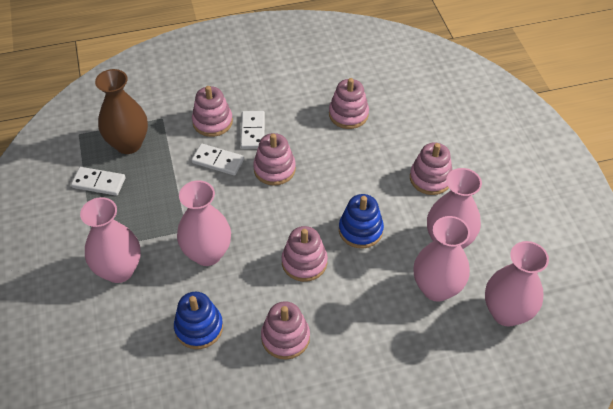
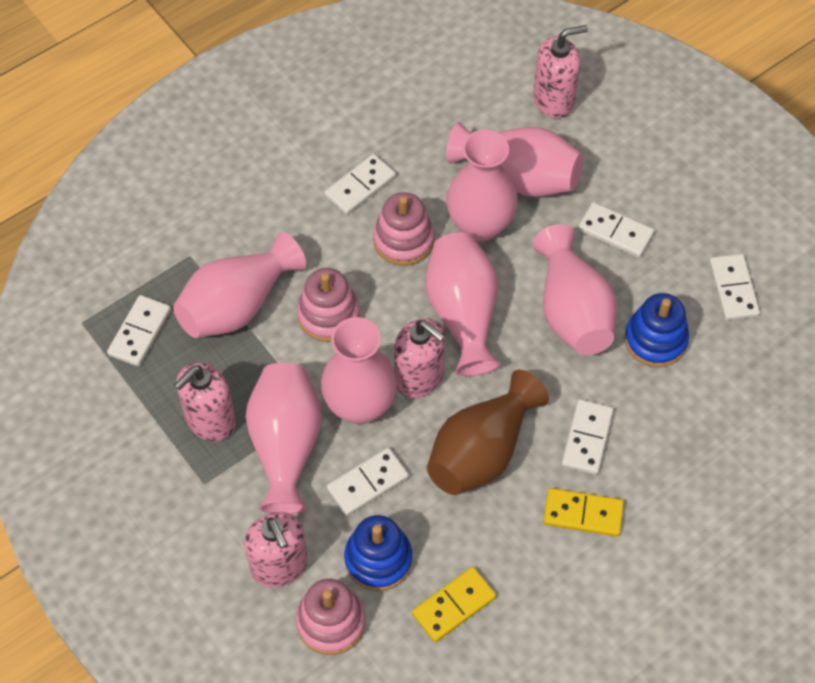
pink soap dispenser: none = 0 -> [174,363,236,441] [244,512,308,587] [394,318,445,398] [533,25,588,118] = 4
pink stacking toy: [192,86,233,137] [253,133,296,186] [261,301,310,360] [282,226,328,282] [329,78,369,129] [410,142,452,195] = 6 -> [296,579,365,655] [297,268,360,342] [373,192,434,266] = 3
pink vase: [80,197,141,283] [177,180,231,266] [414,216,470,302] [427,168,482,249] [485,241,549,327] = 5 -> [173,232,306,338] [245,363,322,514] [321,317,397,424] [425,233,500,376] [446,122,583,197] [446,130,518,242] [533,224,617,355] = 7
white domino: [71,167,125,196] [191,143,244,176] [241,111,265,149] = 3 -> [107,295,171,367] [324,154,396,215] [327,448,409,516] [562,399,614,475] [578,202,654,258] [709,254,760,321] = 6
yellow domino: none = 0 -> [412,567,496,642] [543,488,624,537] = 2

